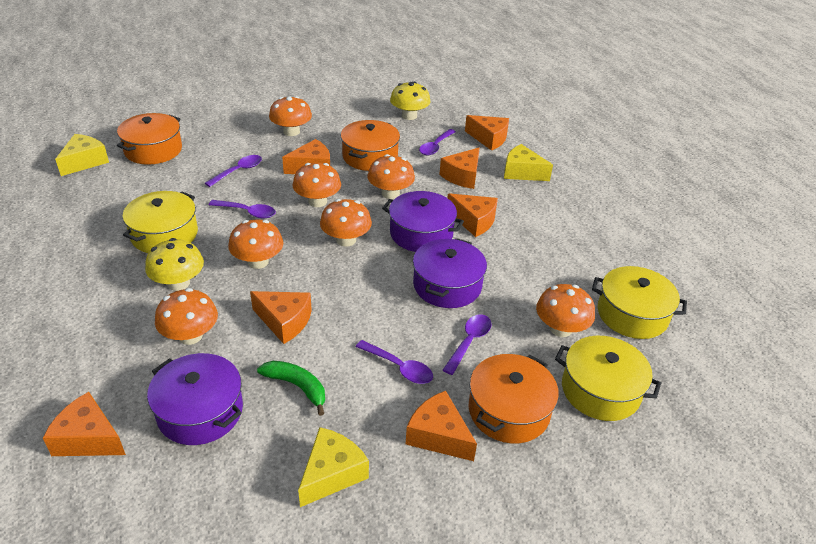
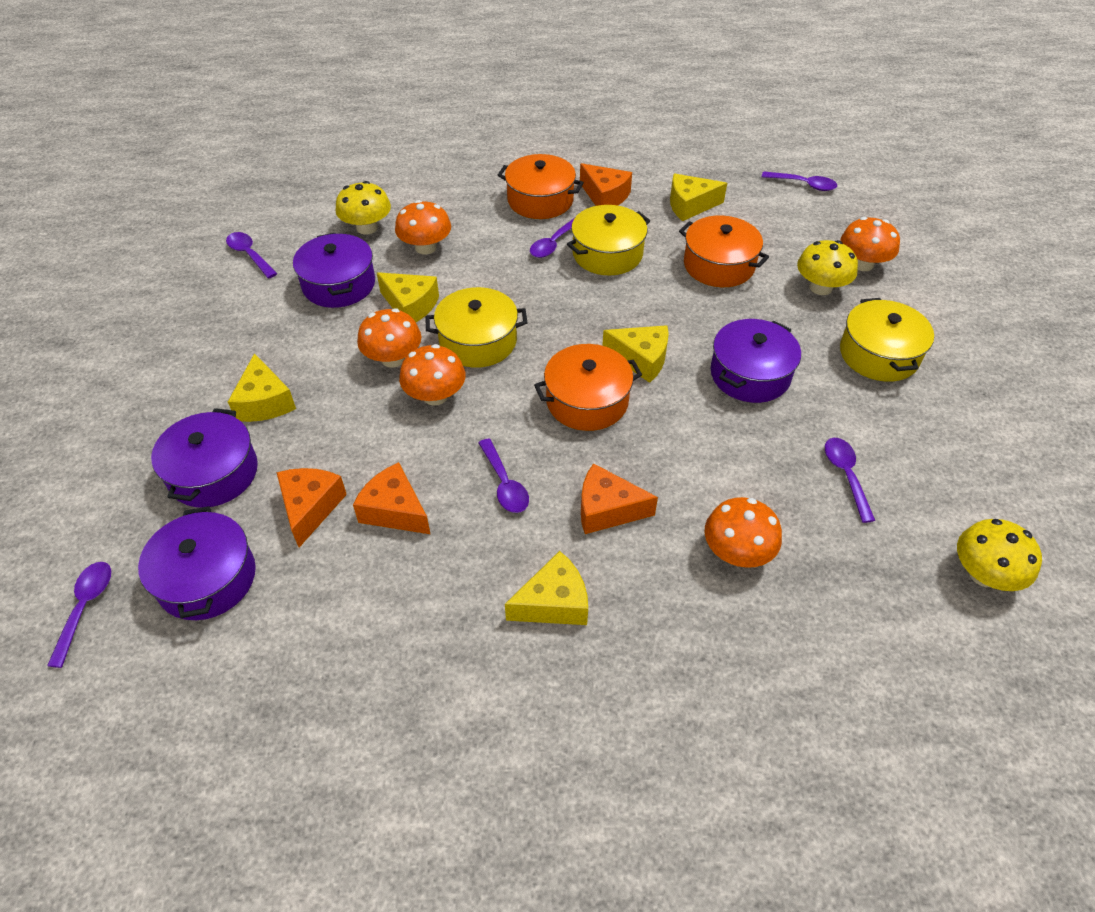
green banana: [257,361,325,416] = 1 -> none = 0
orange cheese: [43,392,126,456] [250,291,312,344] [282,139,330,174] [406,391,477,461] [439,148,480,189] [447,193,498,237] [465,115,509,151] = 7 -> [276,468,347,547] [353,462,430,534] [580,163,632,206] [581,463,658,534] = 4
orange mushroom: [155,288,218,345] [228,220,283,269] [269,96,312,136] [293,163,341,207] [320,199,372,247] [368,154,415,199] [536,284,595,337] = 7 -> [357,308,421,368] [395,200,451,254] [399,344,466,406] [705,497,782,568] [840,217,900,271] = 5
purple pot: [147,353,243,445] [382,191,464,252] [413,238,487,308] = 3 -> [138,506,256,620] [151,408,258,508] [293,233,375,308] [711,319,801,403] = 4
purple spoon: [205,155,262,187] [209,200,276,218] [356,340,433,384] [419,129,456,155] [443,314,492,375] = 5 -> [47,562,111,668] [226,232,277,279] [479,438,529,513] [530,218,574,258] [762,171,837,191] [825,438,875,523] = 6
yellow cheese: [55,134,109,176] [298,427,369,507] [504,144,553,181] = 3 -> [228,353,296,422] [377,272,439,322] [505,551,588,625] [602,325,669,383] [670,174,727,221] = 5
yellow mushroom: [145,238,204,291] [390,82,430,120] = 2 -> [335,181,391,235] [797,240,858,295] [957,519,1042,591] = 3

